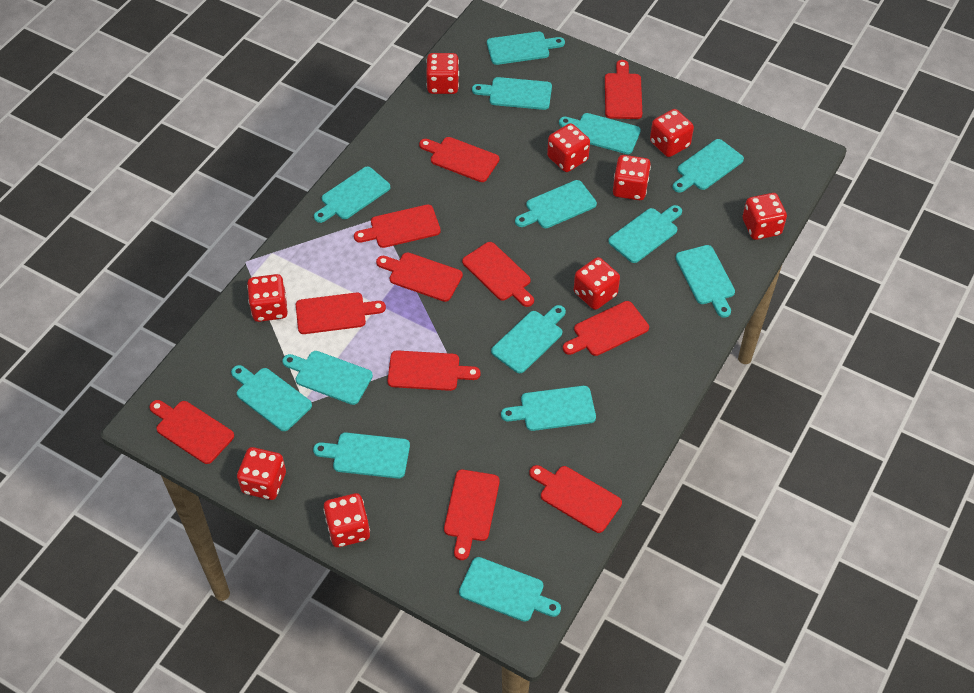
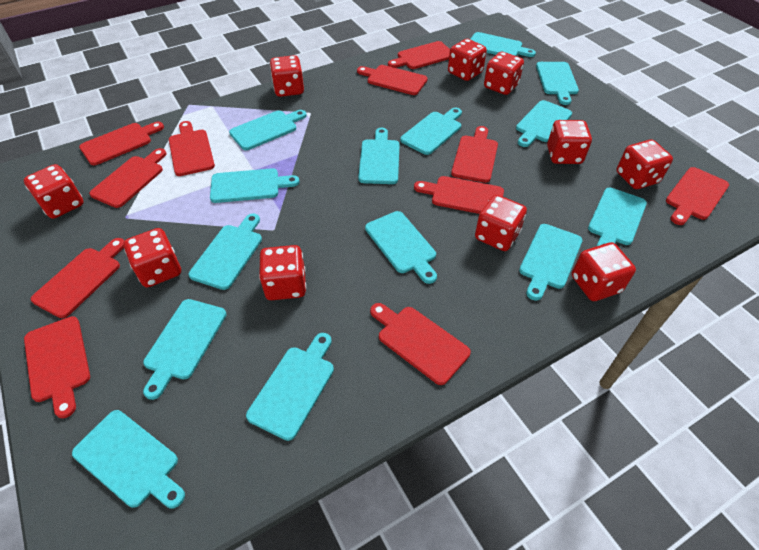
red dice: [237,447,286,500] [247,274,288,322] [323,493,370,547] [426,53,459,94] [547,123,590,172] [574,257,620,310] [613,155,651,200] [650,109,694,157] [743,193,787,240] = 9 -> [24,164,84,219] [124,228,181,287] [259,245,306,300] [270,55,304,97] [448,39,487,81] [475,195,527,251] [484,52,524,95] [547,120,592,164] [572,242,636,301] [616,140,673,189] = 10

